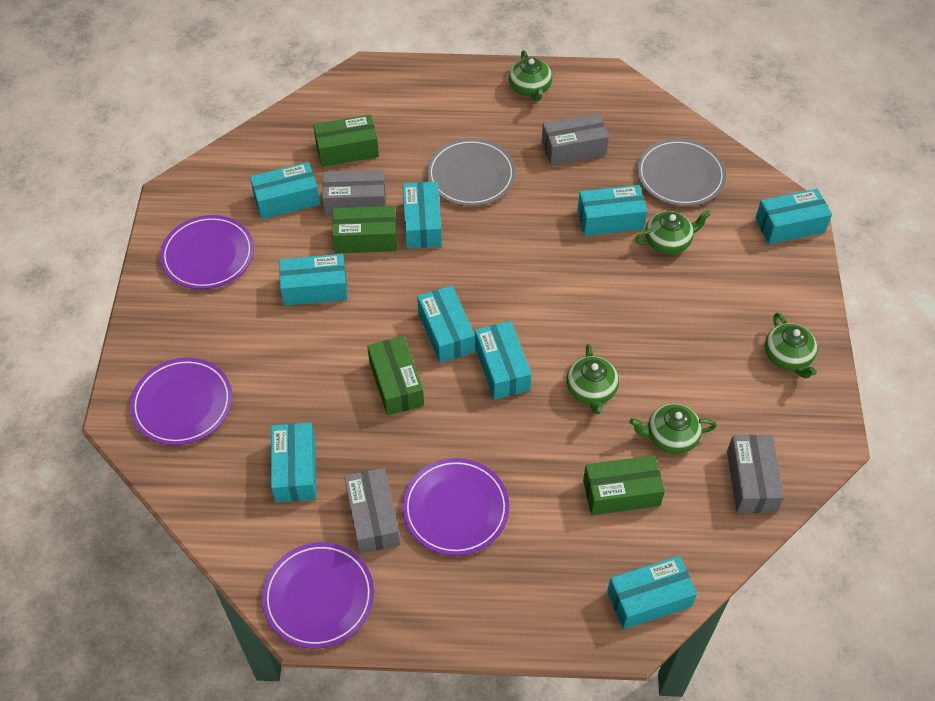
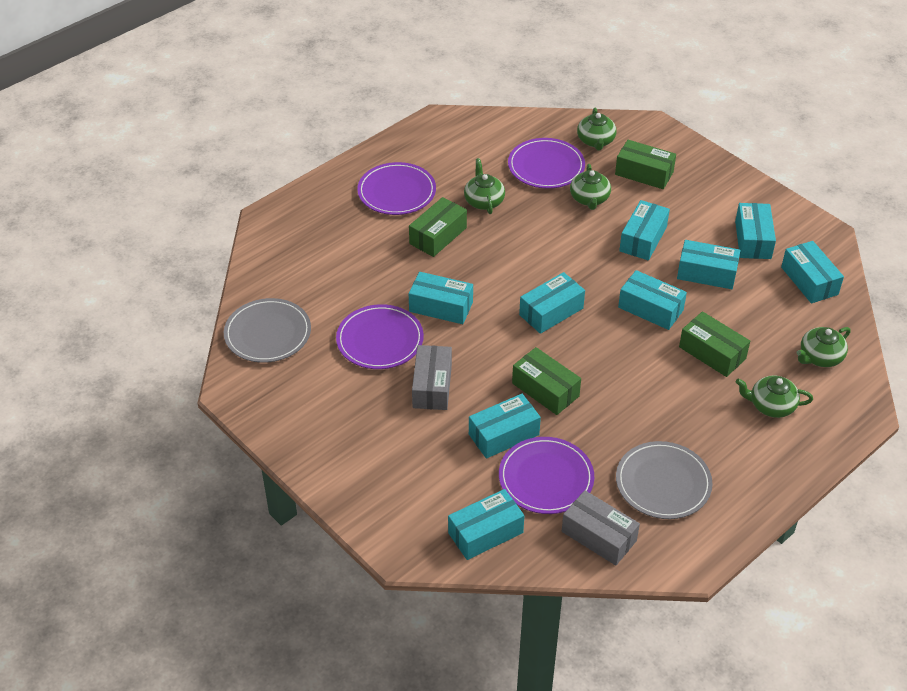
grey box: [322,170,386,216] [344,468,400,554] [542,113,609,165] [727,435,784,513] = 4 -> [412,345,452,410] [562,490,640,565] = 2

